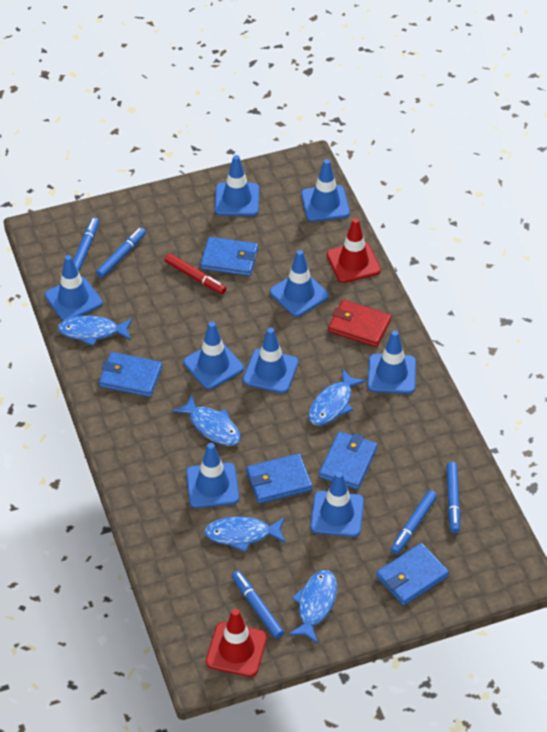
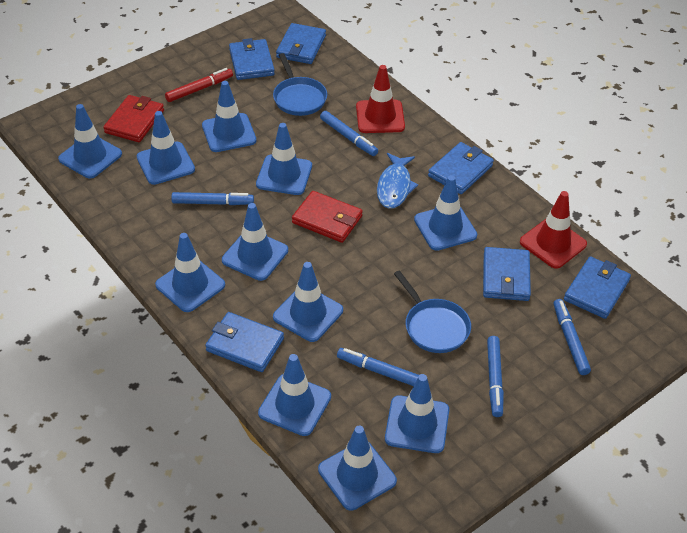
blue fish: [57,315,133,346] [172,395,241,446] [204,516,286,552] [288,570,337,643] [308,369,366,426] = 5 -> [377,153,418,209] = 1
blue pan: none = 0 -> [273,53,327,116] [394,270,471,353] = 2
blue traffic cone: [45,255,102,321] [183,322,244,389] [186,443,239,508] [215,155,259,216] [243,328,299,394] [270,250,329,317] [301,159,350,222] [310,472,364,537] [368,330,416,394] = 9 -> [58,104,122,179] [137,111,195,185] [155,233,225,312] [202,81,256,152] [222,203,288,281] [256,123,312,195] [258,354,331,436] [273,262,343,342] [318,426,397,511] [385,374,449,453] [414,175,477,251] = 11
blue wallet: [99,352,162,397] [200,237,258,276] [246,454,312,504] [319,431,377,490] [376,543,449,606] = 5 -> [205,312,284,372] [229,38,275,80] [276,23,326,64] [428,142,494,194] [483,247,531,301] [564,256,631,319] = 6
red wallet: [328,300,391,347] = 1 -> [103,95,164,142] [292,191,363,243] = 2

